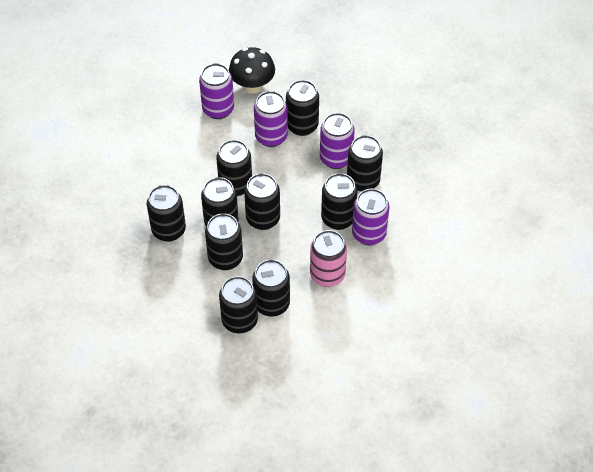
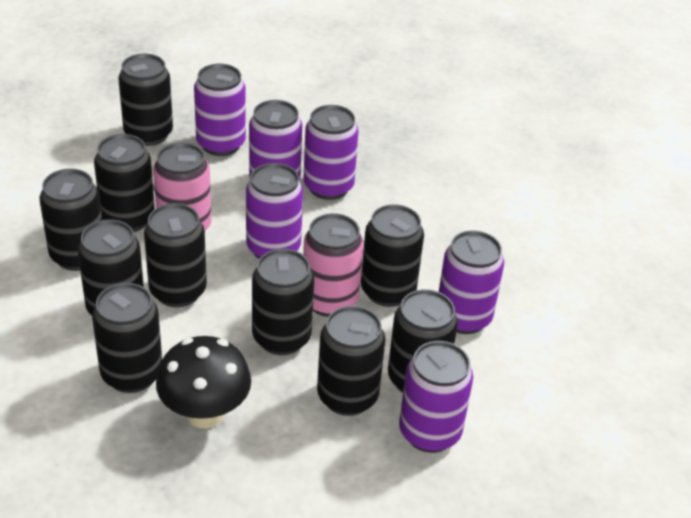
pink can: [310,230,347,287] = 1 -> [153,142,212,231] [303,213,363,317] = 2
purple can: [199,63,234,119] [254,91,288,147] [320,113,355,169] [352,189,390,245] = 4 -> [194,64,246,156] [246,163,303,259] [249,100,302,180] [303,105,359,200] [399,341,473,453] [439,230,504,334] = 6

